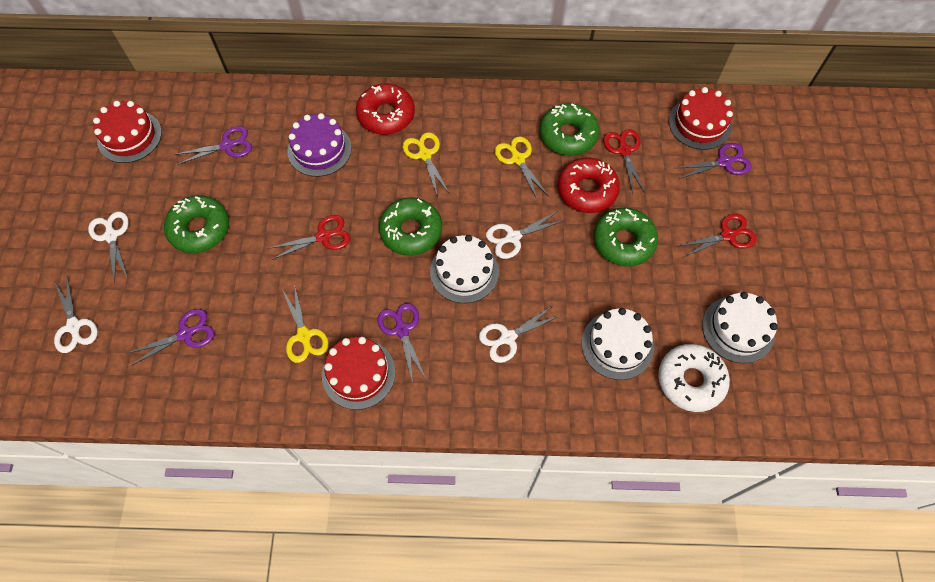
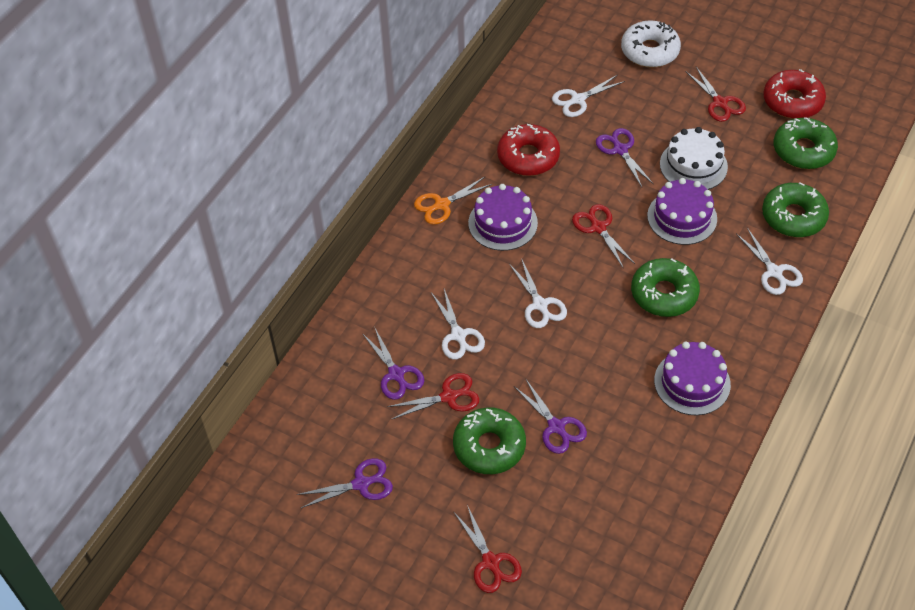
orange scissors: none = 0 -> [414,177,492,225] = 1
purple cake: [287,113,352,177] = 1 -> [468,184,538,251] [647,178,717,245] [654,342,731,415] = 3
red cake: [93,101,162,163] [322,337,395,410] [668,87,733,150] = 3 -> none = 0
red scissors: [268,215,350,260] [603,129,645,193] [679,214,757,257] = 3 -> [387,373,479,419] [453,505,522,593] [572,204,635,269] [686,67,746,122] = 4
white cake: [430,235,499,303] [581,308,654,380] [702,292,778,363] = 3 -> [660,127,728,190] = 1
yellow scissors: [282,284,329,363] [403,132,449,197] [495,137,549,200] = 3 -> none = 0

